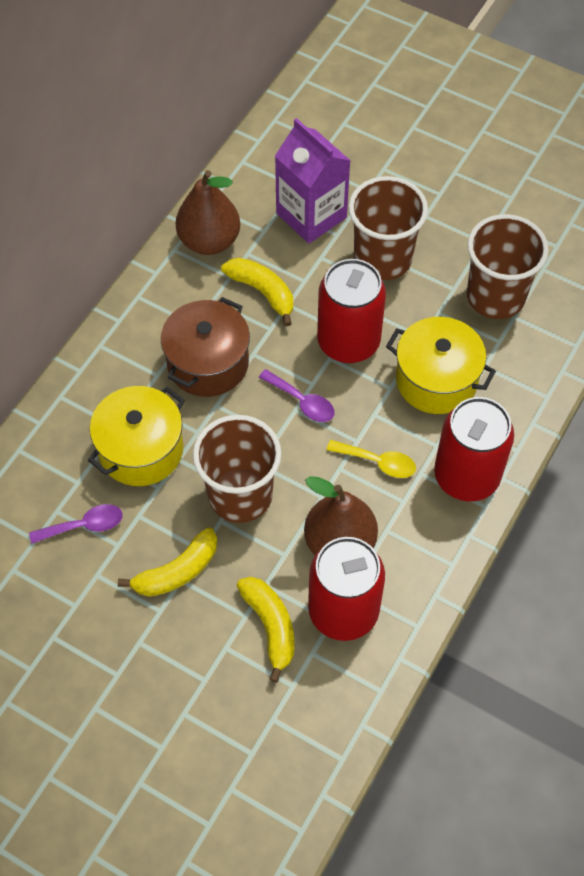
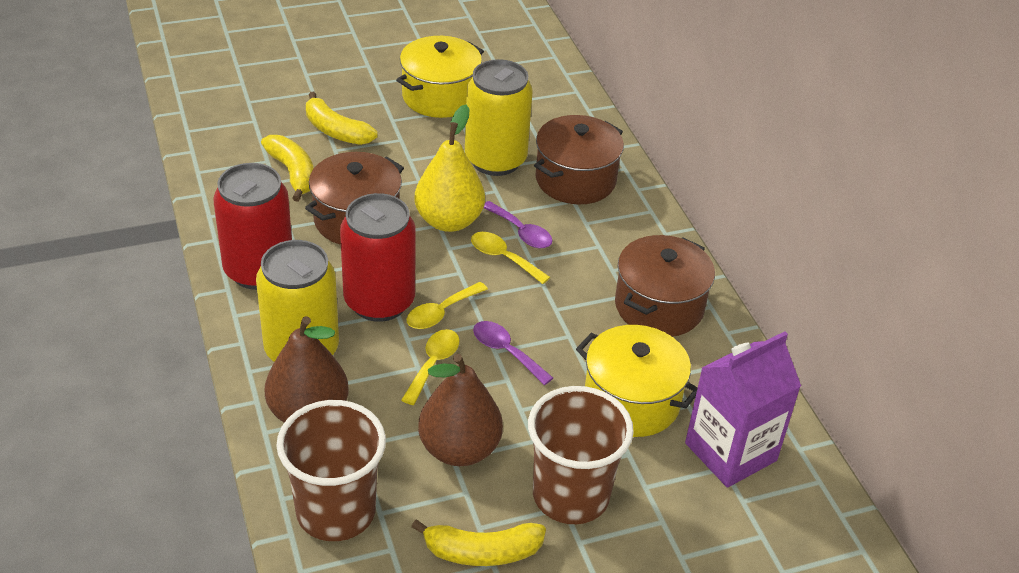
brown cup: [193,415,281,523] [349,176,428,280] [467,214,549,319] = 3 -> [276,400,386,541] [528,386,634,524] = 2
brown pot: [161,297,250,397] = 1 -> [305,152,404,245] [534,115,624,204] [615,235,715,337] = 3
red can: [308,537,385,641] [317,259,386,363] [434,397,514,501] = 3 -> [213,163,292,290] [340,193,416,322] = 2
yellow can: none = 0 -> [256,240,339,362] [465,59,533,176] = 2
yellow pear: none = 0 -> [415,105,485,232] = 1
yellow spoon: [327,440,416,478] = 1 -> [401,329,460,405] [407,282,488,329] [471,232,550,284] = 3

